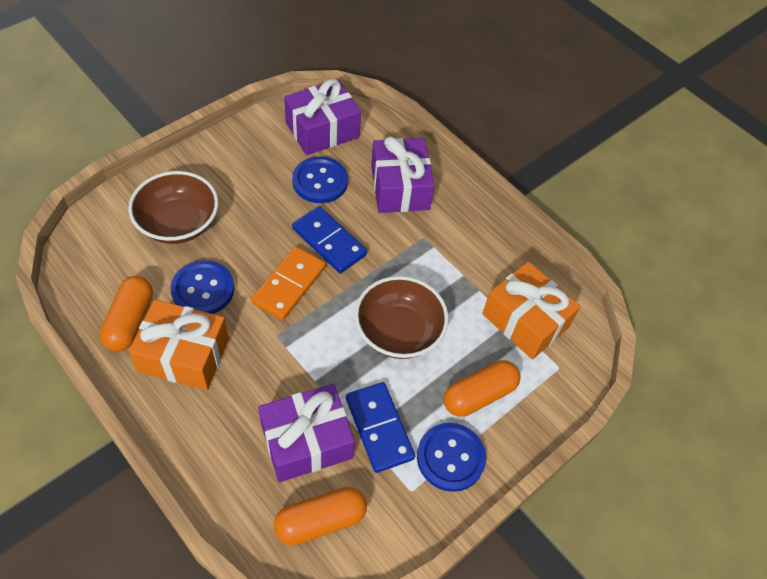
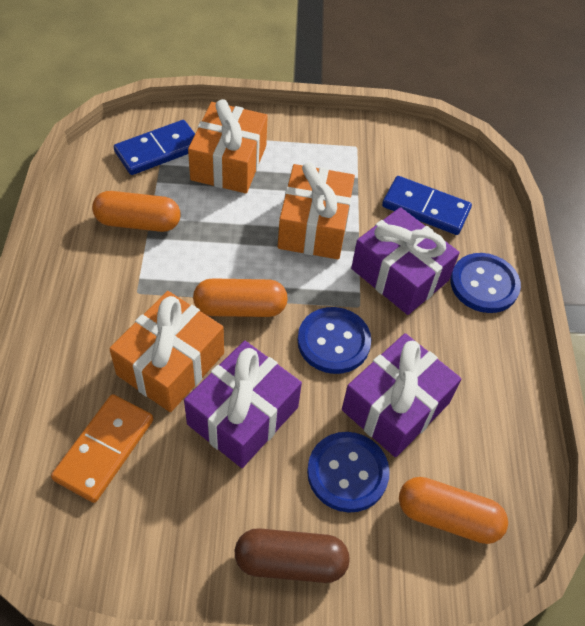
brown bowl: [128,171,218,244] [355,276,449,359] = 2 -> none = 0
brown capsule: none = 0 -> [235,528,350,583] = 1
orange gift: [129,300,229,390] [482,262,581,359] = 2 -> [109,291,224,412] [188,99,268,193] [278,162,355,259] = 3

